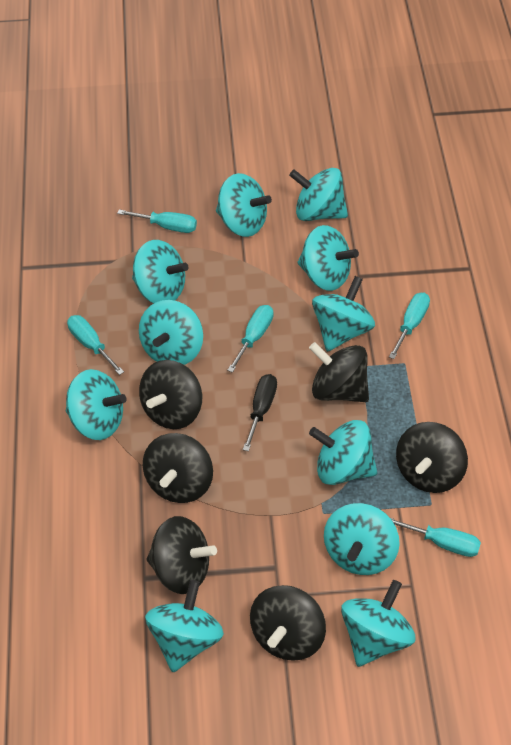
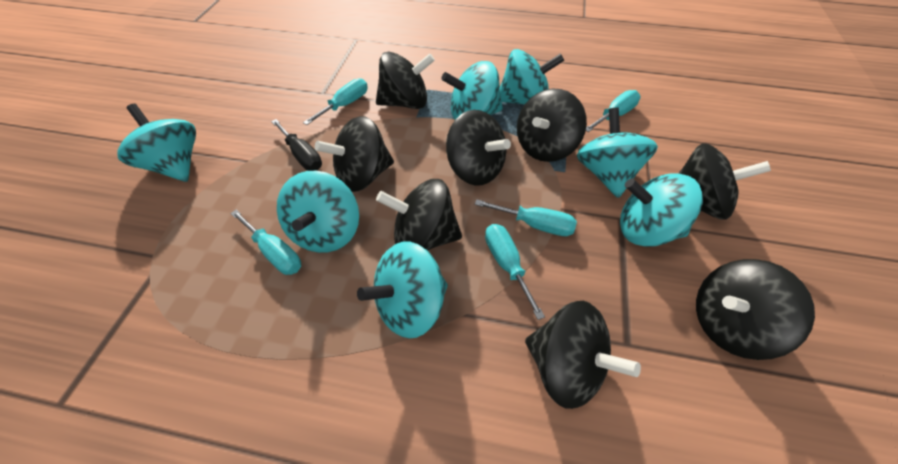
black spinning top: [139,360,202,429] [143,433,213,503] [146,516,217,594] [250,585,326,661] [309,342,369,402] [396,422,468,493] = 6 -> [315,116,394,192] [376,52,435,109] [376,179,462,250] [446,110,511,185] [517,89,587,162] [525,301,641,409] [678,143,771,220] [696,259,815,360] = 8
turquoise spinning top: [66,369,127,440] [132,240,188,303] [139,300,203,365] [145,580,224,672] [216,173,272,237] [289,168,348,221] [297,225,359,291] [309,420,377,485] [312,276,375,352] [324,503,400,575] [341,580,415,667] = 11 -> [117,104,196,182] [277,171,359,253] [357,241,448,338] [441,61,503,120] [499,49,564,105] [577,107,658,198] [620,173,703,247] = 7

